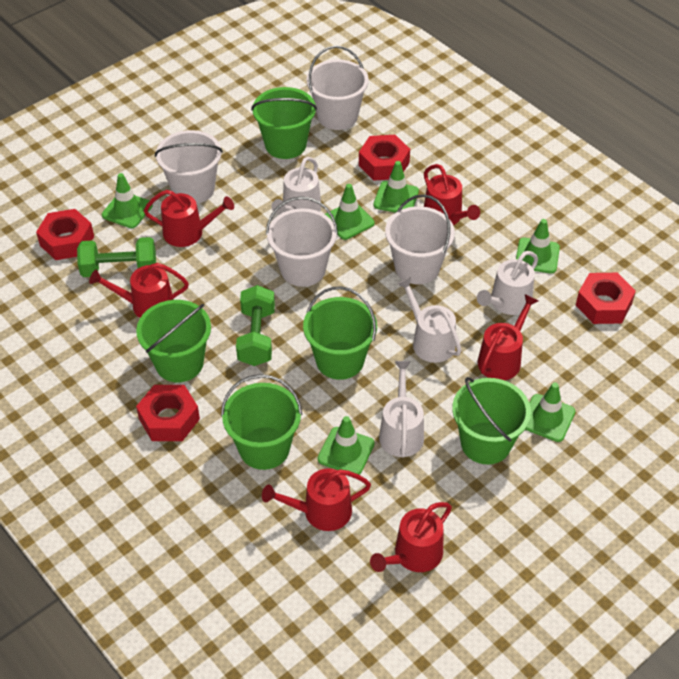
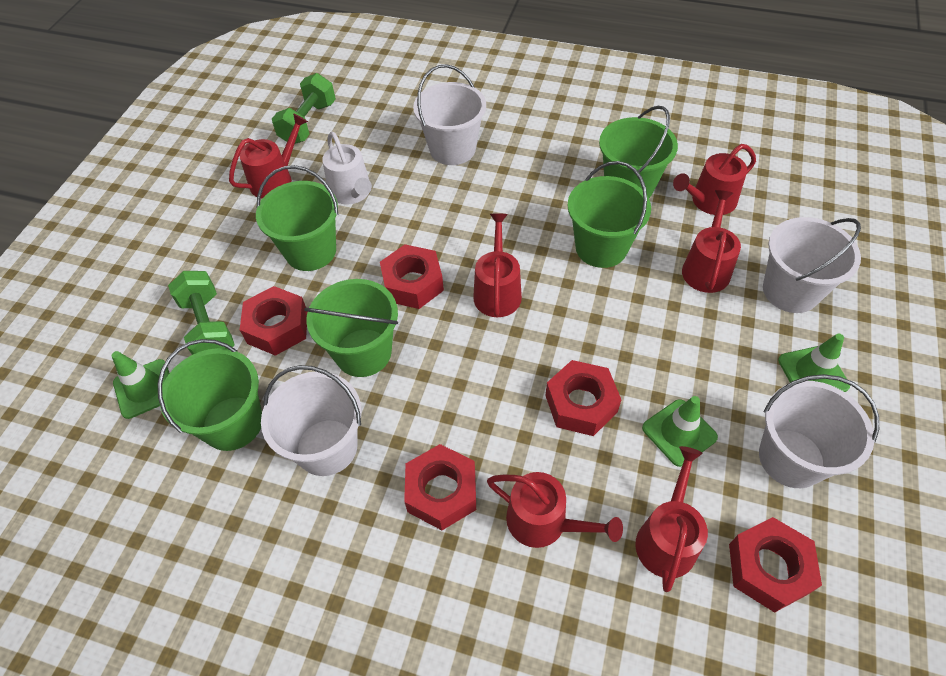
green traffic cone: [102,173,153,228] [318,416,375,475] [325,184,374,240] [374,161,419,213] [516,219,560,273] [525,382,575,442] = 6 -> [112,351,169,419] [642,396,718,467] [778,334,850,392] = 3
red nut: [36,209,94,260] [136,385,200,441] [359,135,410,180] [576,273,636,324] = 4 -> [240,286,308,356] [380,244,444,309] [404,444,476,530] [545,360,621,436] [729,517,822,613] = 5
white watering can: [271,157,321,214] [379,361,424,458] [397,277,462,363] [477,251,538,315] = 4 -> [322,132,372,204] = 1

